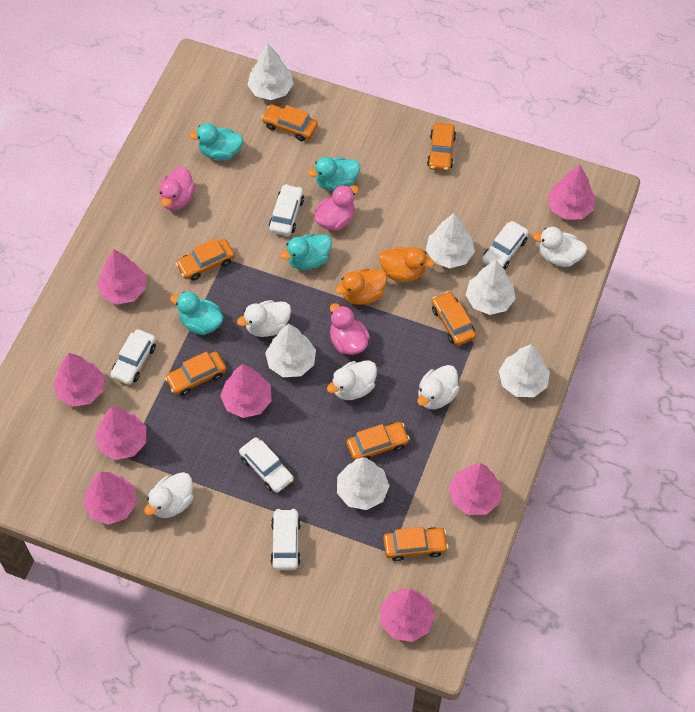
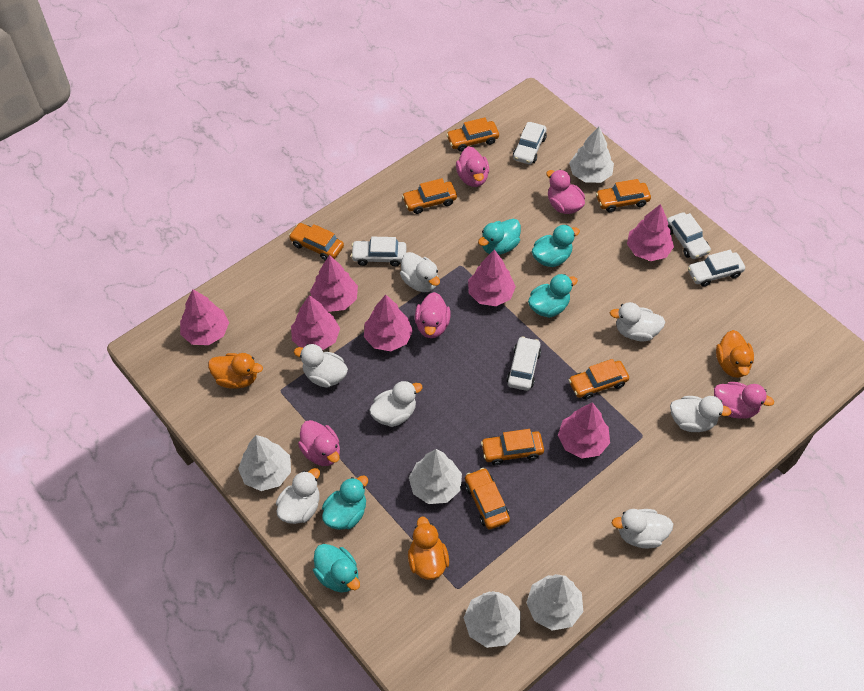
orange duck: [335,268,387,305] [379,247,435,282] = 2 -> [208,353,263,389] [408,517,449,580] [716,330,754,378] = 3
pink duck: [159,166,196,211] [314,185,359,230] [330,303,370,355] = 3 -> [298,420,340,466] [415,292,451,338] [456,146,489,187] [546,170,585,214] [714,382,774,419] = 5
pink tree: [53,353,104,407] [83,472,137,525] [95,406,146,460] [97,249,146,304] [220,364,272,418] [380,588,435,642] [449,463,502,515] [547,165,595,220] = 8 -> [180,289,229,345] [291,295,340,350] [310,255,358,312] [364,295,413,351] [468,249,516,306] [558,402,610,459] [627,204,674,261] = 7
turquoise duck: [170,291,224,335] [189,123,243,160] [280,234,332,270] [308,157,360,191] = 4 -> [313,544,360,593] [322,475,368,530] [478,219,521,255] [528,274,578,318] [532,225,580,267] = 5
white duck: [144,472,194,518] [237,300,291,337] [327,360,377,400] [417,365,460,409] [532,227,587,267] = 5 -> [276,468,320,524] [294,344,348,388] [369,381,423,427] [400,252,440,292] [610,302,665,341] [612,509,673,548] [670,396,731,432] = 7
white tree: [248,44,294,100] [265,324,316,377] [337,457,389,510] [426,213,475,268] [466,260,516,315] [499,344,550,397] = 6 -> [238,435,291,491] [409,449,462,504] [464,591,521,648] [526,574,583,631] [569,127,614,183] = 5

